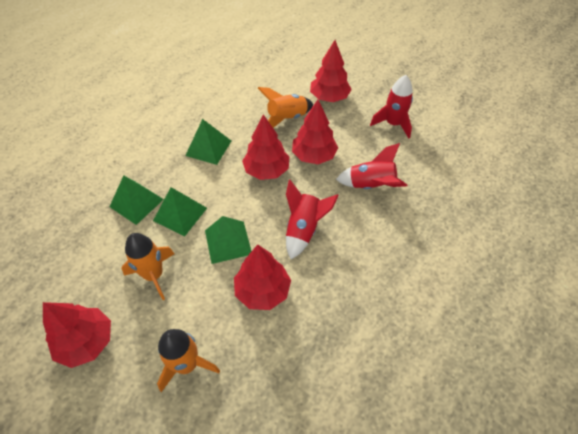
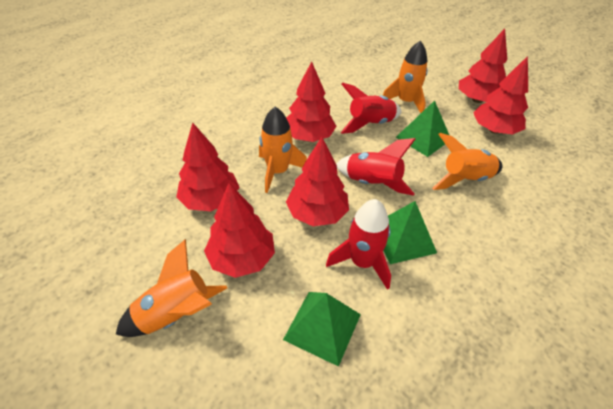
green pyramid: [109,175,164,225] [153,187,207,236] [185,119,231,165] [205,216,251,264] = 4 -> [283,292,361,367] [383,201,437,264] [396,100,449,157] = 3
orange rocket: [121,233,174,300] [157,329,220,392] [258,87,313,128] = 3 -> [116,239,227,337] [259,107,307,193] [383,41,428,113] [432,133,503,190] = 4
red tree: [43,302,111,368] [234,245,291,310] [242,114,290,180] [292,100,338,164] [310,40,352,102] = 5 -> [176,123,239,211] [204,183,275,278] [286,61,336,142] [286,137,349,227] [459,29,507,103] [473,56,528,134] = 6

